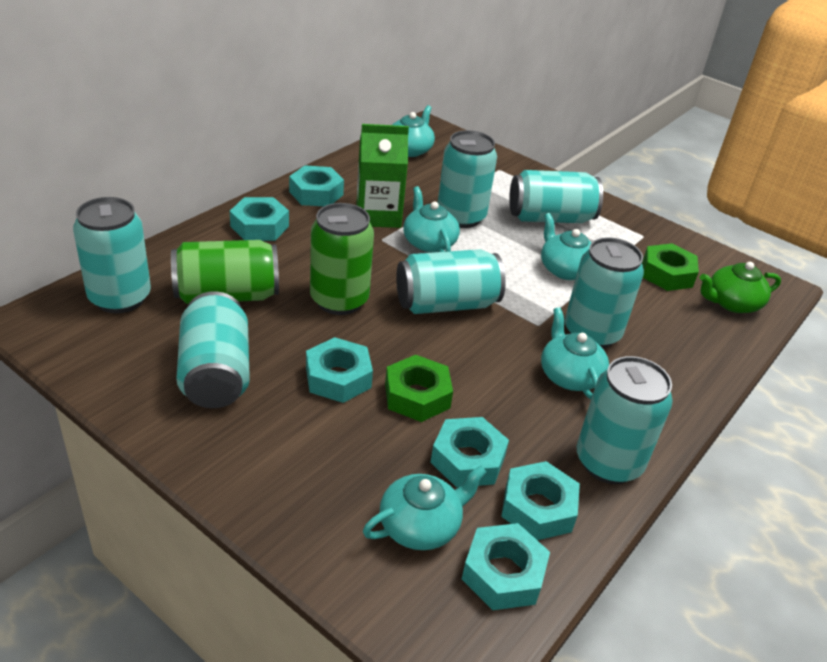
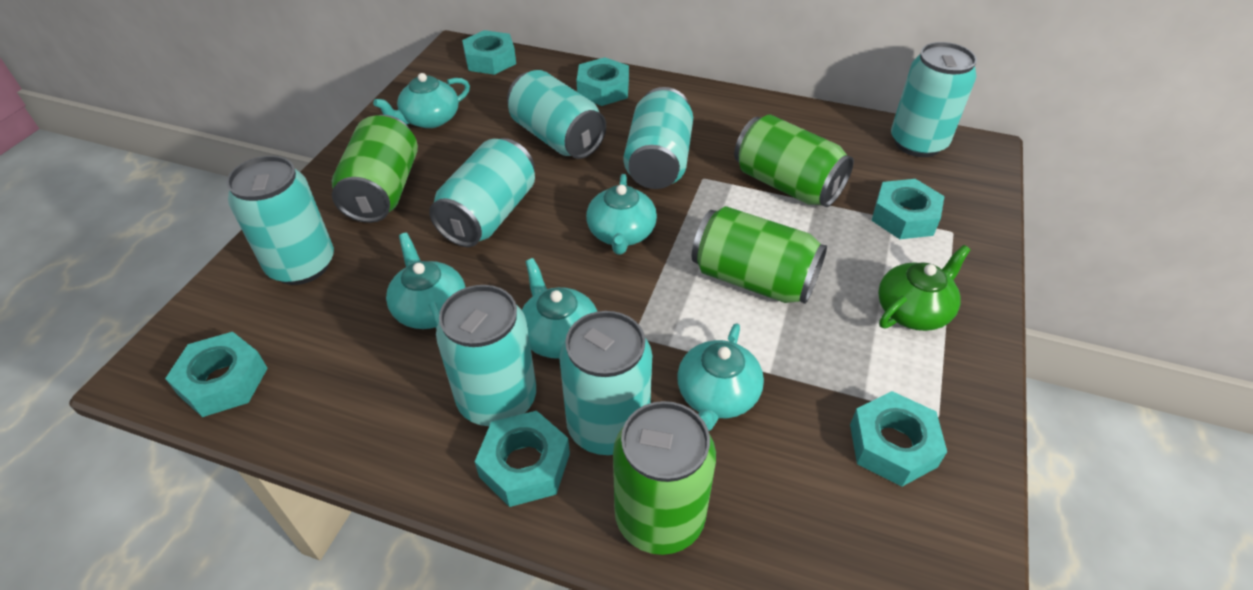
green can: [171,240,279,304] [310,203,374,315] = 2 -> [332,115,418,223] [613,401,716,555] [692,206,827,304] [734,114,854,207] = 4
green carton: [356,124,409,228] = 1 -> none = 0
green nut: [385,355,453,422] [642,243,699,291] = 2 -> none = 0

